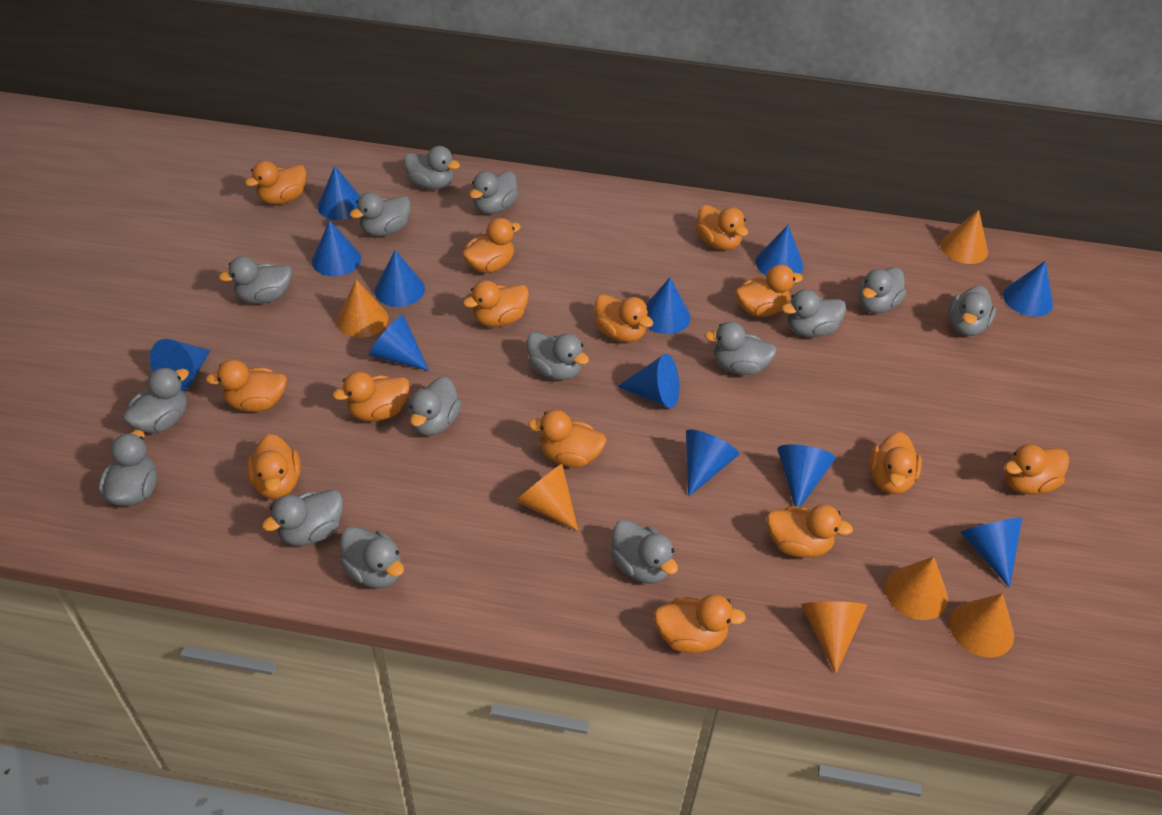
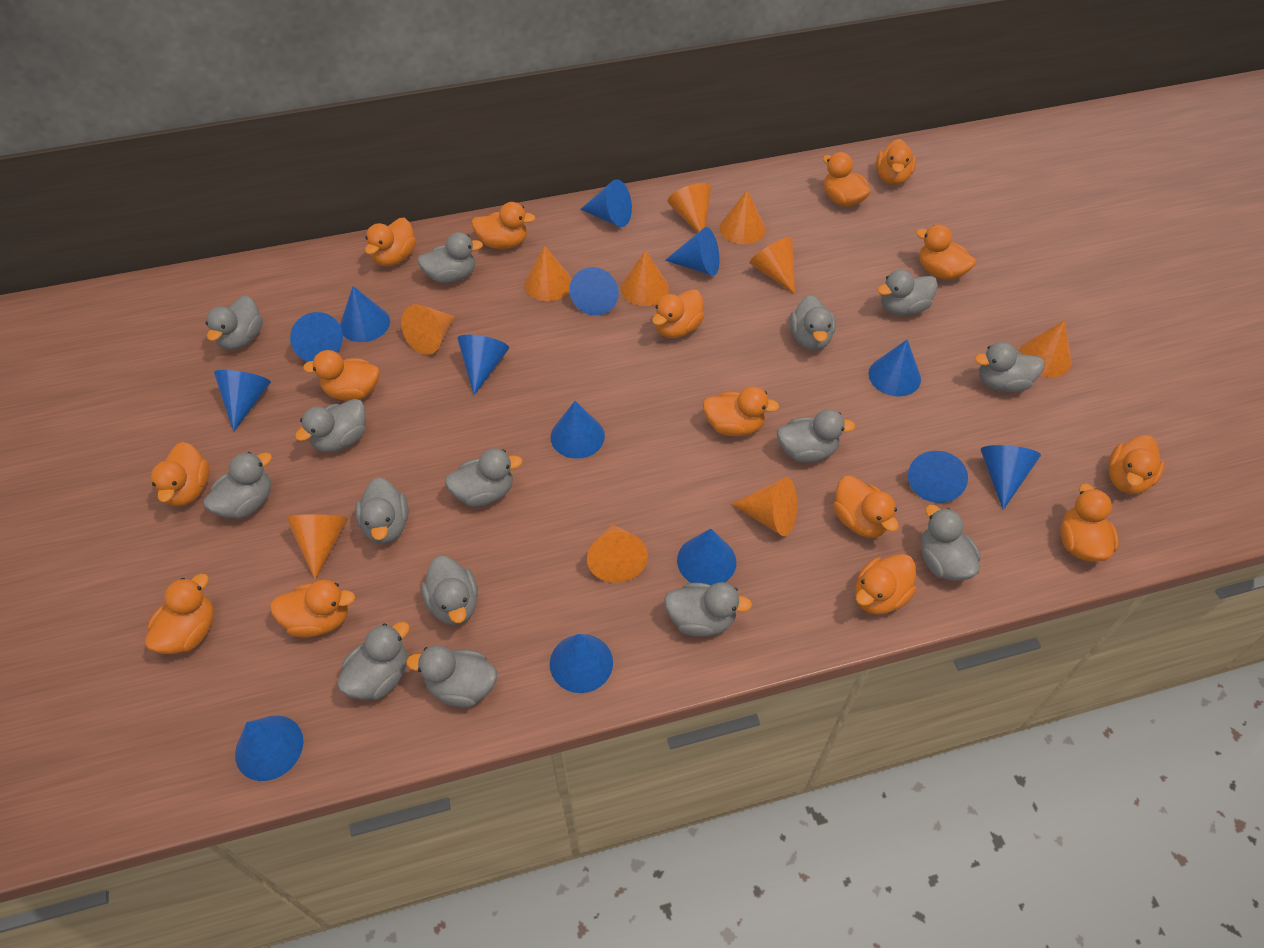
blue cone: [150,339,211,391] [312,220,361,276] [318,166,360,220] [369,315,429,371] [375,250,425,307] [617,354,679,408] [646,278,690,334] [686,430,739,497] [756,225,804,275] [777,444,836,507] [960,518,1022,588] [1003,261,1053,317] = 12 -> [214,370,271,432] [235,716,303,781] [290,312,343,362] [340,286,390,342] [457,335,509,395] [550,401,605,459] [550,634,613,693] [569,267,619,316] [580,179,632,227] [665,227,720,276] [677,529,736,585] [869,340,921,396] [908,451,968,503] [981,445,1041,510] = 14
orange cone: [336,280,389,338] [516,464,578,531] [801,601,867,674] [885,556,948,620] [940,210,988,264] [949,593,1014,658] = 6 -> [286,514,348,580] [401,304,455,355] [524,246,572,301] [587,524,648,583] [621,250,669,306] [667,183,712,233] [720,190,766,244] [731,477,797,536] [749,237,795,294] [1019,320,1072,377] = 10
orange duck: [206,360,287,412] [245,161,306,204] [247,434,301,499] [333,371,410,421] [462,218,521,273] [463,280,529,327] [528,410,607,467] [594,294,653,342] [654,594,746,653] [696,205,748,250] [735,264,803,317] [767,504,853,558] [869,432,922,494] [1004,444,1069,495] = 14 -> [145,574,214,654] [151,442,210,507] [270,580,355,638] [303,350,379,401] [365,218,416,266] [471,202,535,249] [652,289,704,338] [703,386,779,436] [823,152,870,207] [833,476,899,538] [855,554,916,615] [876,139,916,185] [916,224,976,280] [1060,483,1119,562] [1108,435,1165,494] = 15

